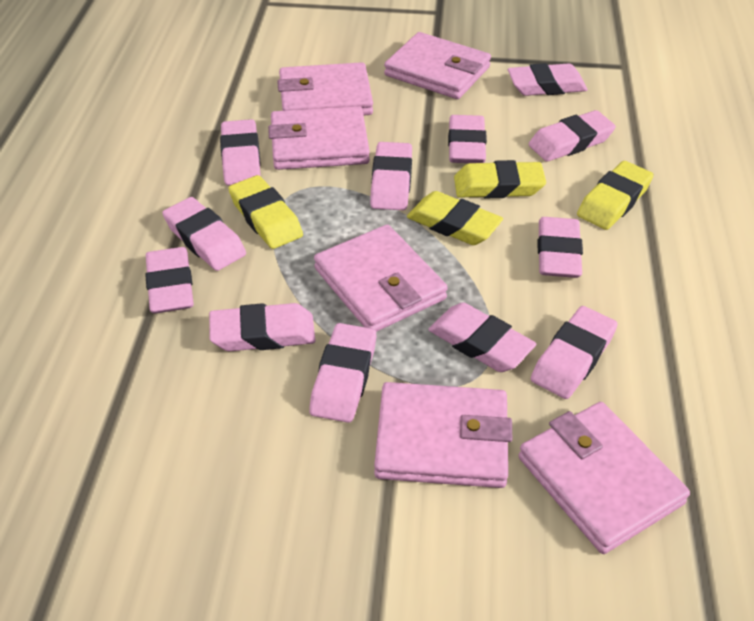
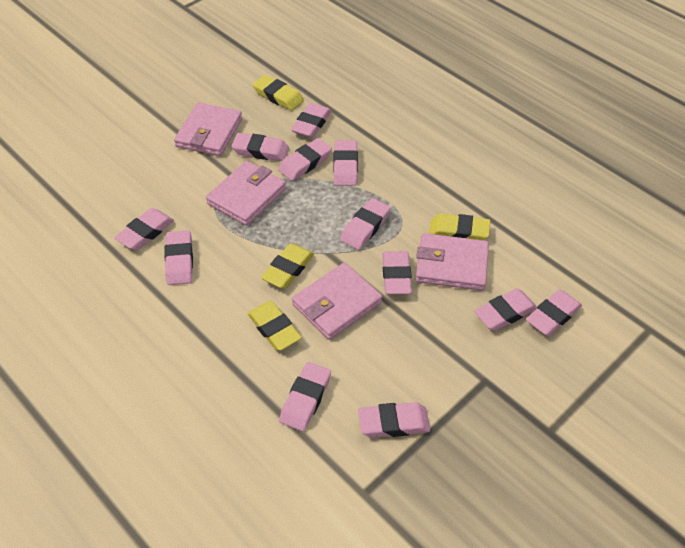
pink wallet: [268,106,370,170] [277,62,373,115] [314,225,448,332] [374,382,512,488] [384,32,491,99] [519,402,690,554] = 6 -> [174,102,242,156] [206,161,286,226] [292,263,382,340] [415,233,489,291] = 4

